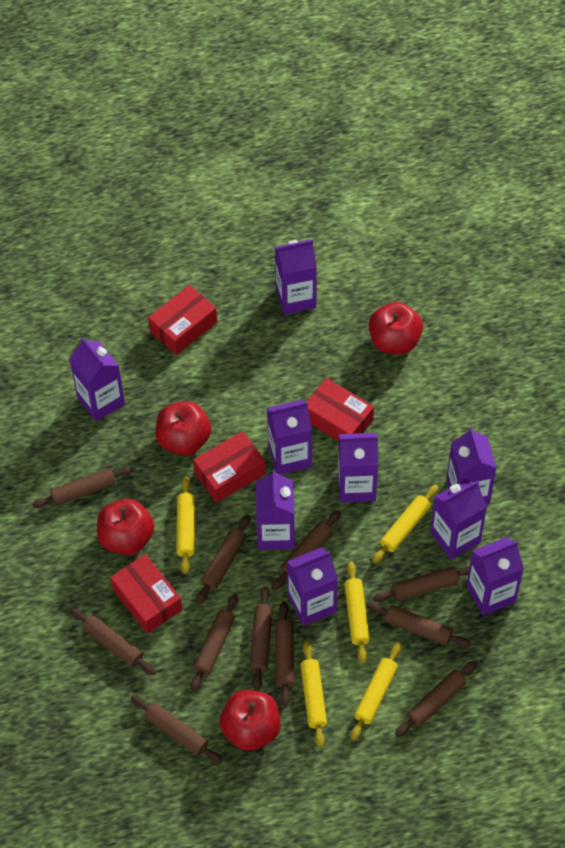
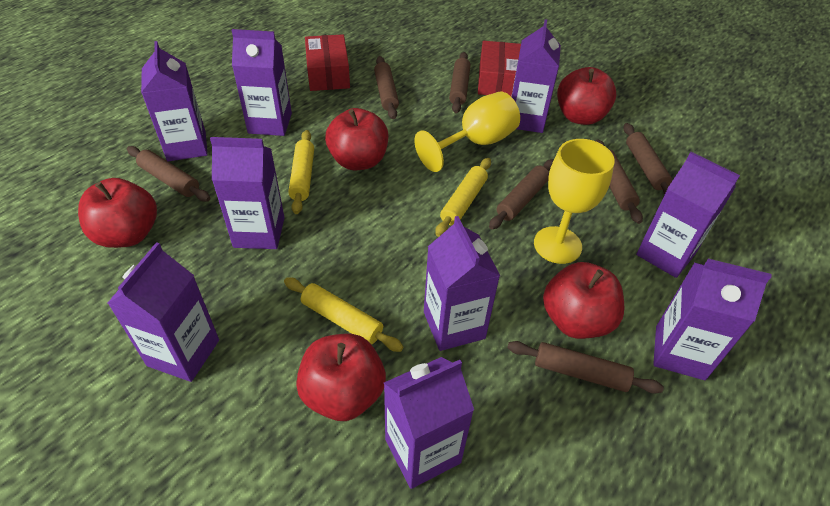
brown rolling pin: [32,466,133,508] [70,607,156,675] [131,695,222,764] [190,594,238,692] [196,515,250,604] [249,587,273,690] [272,511,341,591] [275,601,294,707] [367,603,472,648] [373,566,470,602] [395,660,477,737] = 11 -> [127,146,210,202] [374,56,399,119] [449,52,470,113] [489,159,554,229] [507,341,664,394] [595,139,643,224] [623,123,672,195] = 7
red apple: [97,499,154,555] [156,401,211,456] [219,690,281,751] [369,302,423,354] = 4 -> [78,178,157,248] [296,334,386,421] [325,108,388,170] [543,262,624,339] [557,67,617,125] = 5
red box: [110,554,182,634] [148,285,217,355] [193,431,266,503] [306,378,374,442] = 4 -> [305,34,350,91] [478,41,521,97] = 2
yellow goblet: none = 0 -> [414,91,520,172] [534,139,615,264] = 2
yellow rolling pin: [176,477,195,574] [300,641,327,748] [344,561,370,663] [351,642,401,741] [372,485,438,563] = 5 -> [284,277,403,352] [288,130,314,214] [435,158,491,237] = 3

